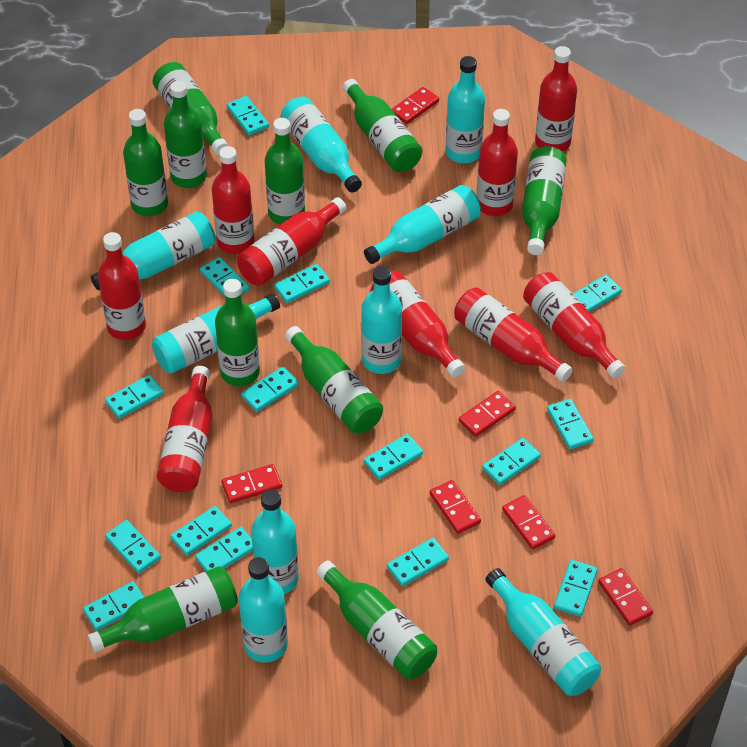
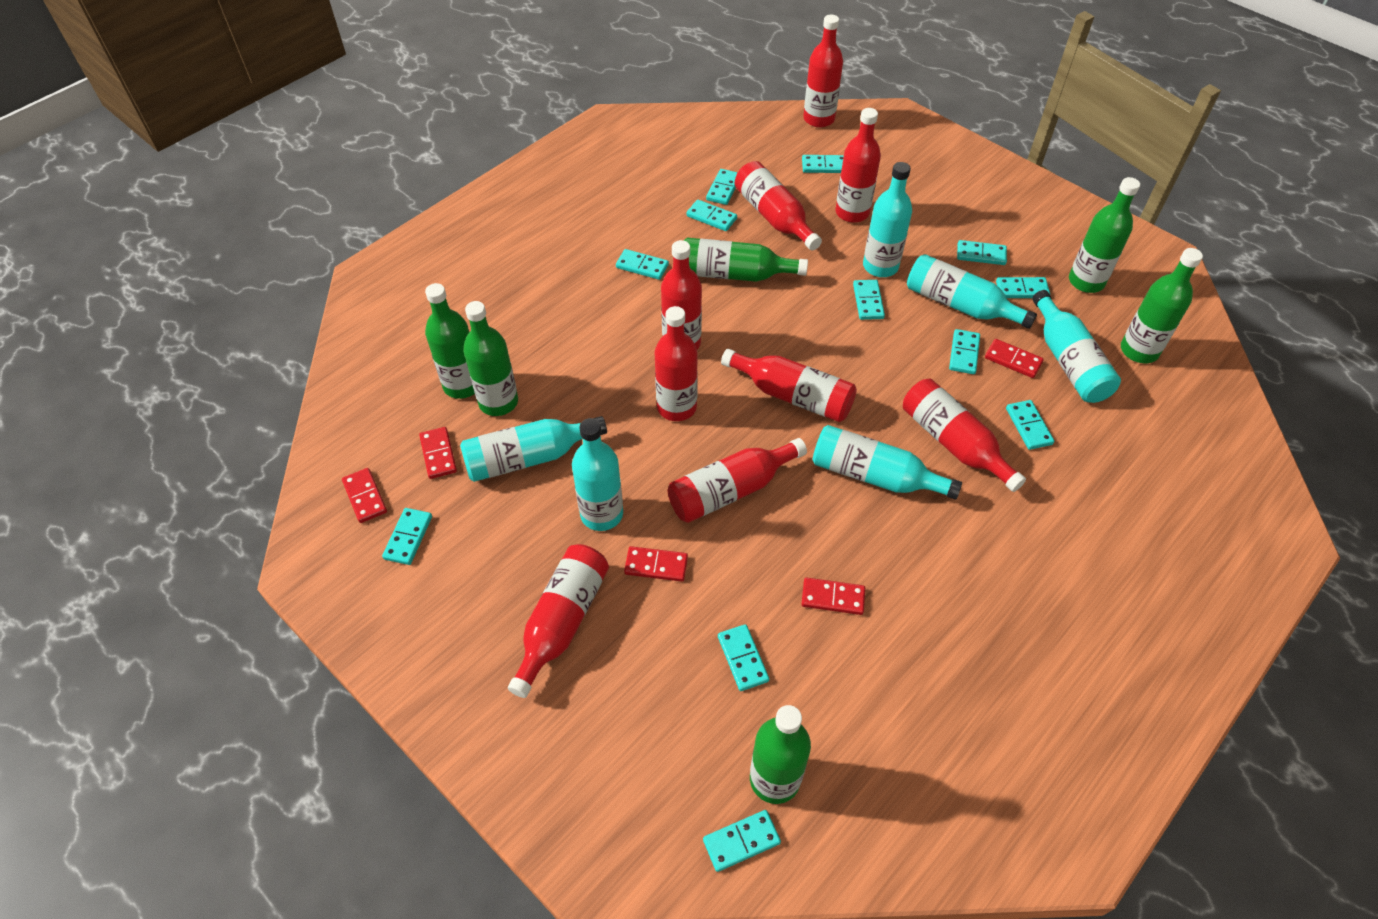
green bottle: [88,566,238,653] [123,109,168,216] [153,62,229,156] [164,81,207,188] [215,279,260,386] [265,118,305,224] [285,326,383,433] [316,561,437,679] [343,79,422,172] [522,146,567,255] = 10 -> [425,283,475,399] [463,301,518,416] [684,238,808,282] [750,705,811,804] [1069,177,1140,293] [1121,248,1203,363] = 6
red domino: [221,464,282,503] [391,87,439,124] [430,480,481,534] [459,391,516,437] [502,495,556,550] [598,568,653,626] = 6 -> [342,468,387,523] [419,427,457,479] [624,546,688,582] [801,578,865,615] [985,339,1044,378] = 5
turquoise bottle: [91,211,215,290] [152,293,280,374] [238,557,288,663] [251,489,299,594] [281,96,362,192] [361,266,402,374] [364,185,481,264] [446,56,485,163] [486,568,601,696] = 9 -> [460,416,607,482] [572,418,623,531] [812,425,962,500] [863,162,912,277] [907,254,1037,329] [1032,290,1121,403] = 6
turquoise domino: [83,581,144,631] [105,375,164,419] [105,520,161,573] [170,506,232,556] [195,527,253,571] [200,257,249,296] [227,96,269,135] [241,367,299,412] [274,264,330,303] [364,434,423,480] [387,538,449,586] [482,438,541,485] [547,399,594,449] [554,560,597,617] [573,275,622,312] = 15 -> [382,508,432,565] [616,249,669,280] [686,199,737,231] [703,810,781,872] [706,169,738,205] [718,624,769,691] [802,155,844,173] [853,280,885,320] [949,329,980,374] [957,240,1007,265] [996,277,1050,298] [1006,400,1054,450] = 12

